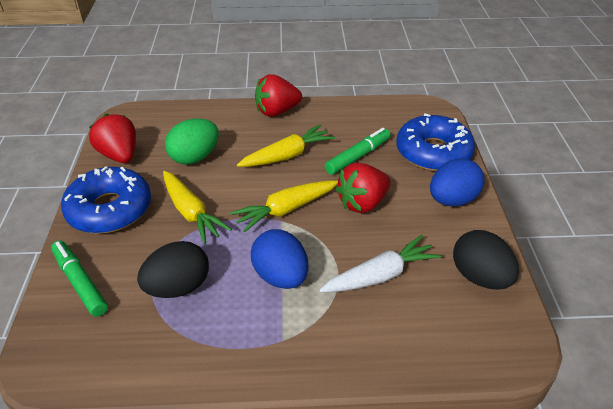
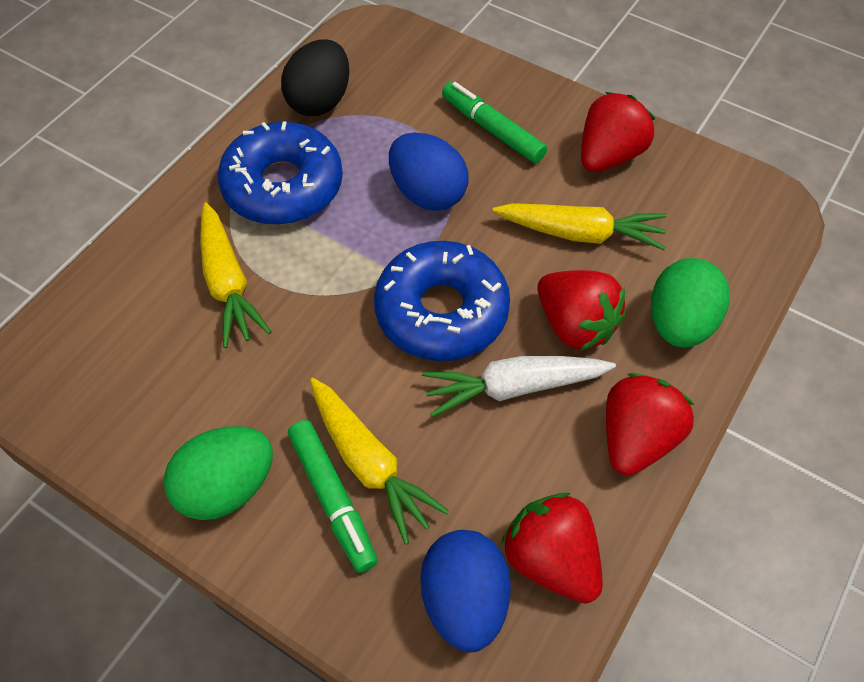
black egg: [137,241,209,298] [453,230,519,290] = 2 -> [281,39,349,116] = 1
green egg: [165,118,219,164] = 1 -> [164,426,273,520] [651,258,730,347] = 2
red strawberry: [89,114,136,163] [255,74,302,117] [336,163,391,213] = 3 -> [501,493,603,603] [538,270,625,351] [581,92,655,172] [606,373,694,476] = 4

